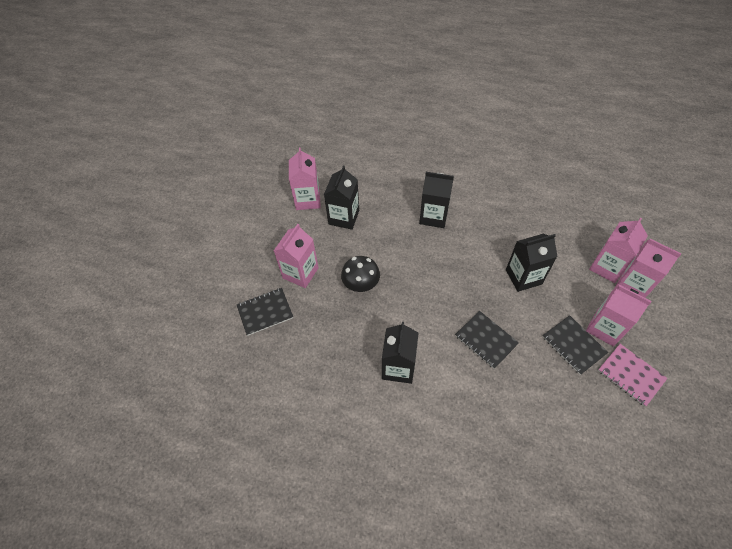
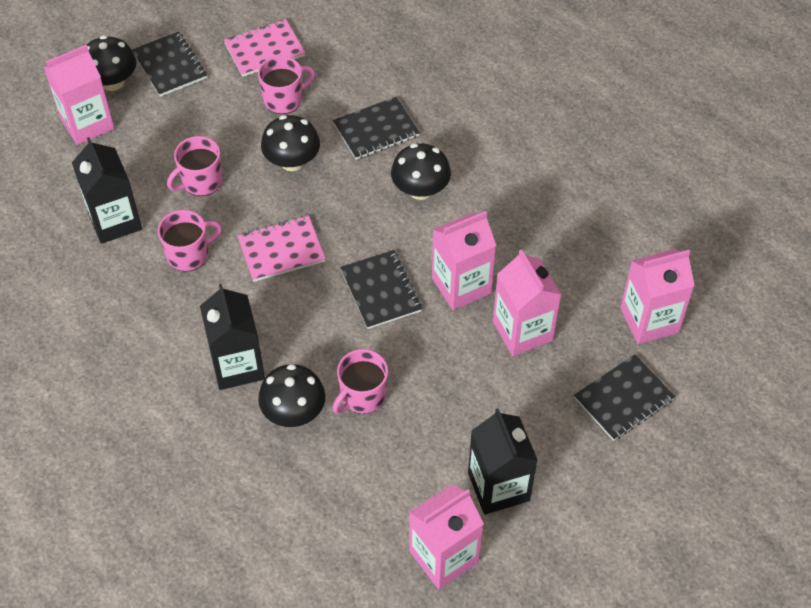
black carton: [324,166,359,230] [382,322,419,384] [419,172,454,228] [506,234,558,292] = 4 -> [72,137,142,244] [200,284,265,390] [468,408,538,515] = 3
black mushroom: [341,256,380,292] = 1 -> [87,35,137,91] [258,364,326,427] [261,115,320,171] [391,143,451,200] = 4
black notebook: [237,288,293,336] [455,311,519,369] [542,315,608,375] = 3 -> [132,32,207,97] [333,97,420,160] [340,250,422,329] [574,354,675,441] = 4
pink mug: none = 0 -> [158,210,222,272] [167,136,223,196] [258,56,315,114] [332,349,388,414] = 4
pink notebook: [598,344,667,407] = 1 -> [224,19,305,77] [237,216,326,282] = 2

